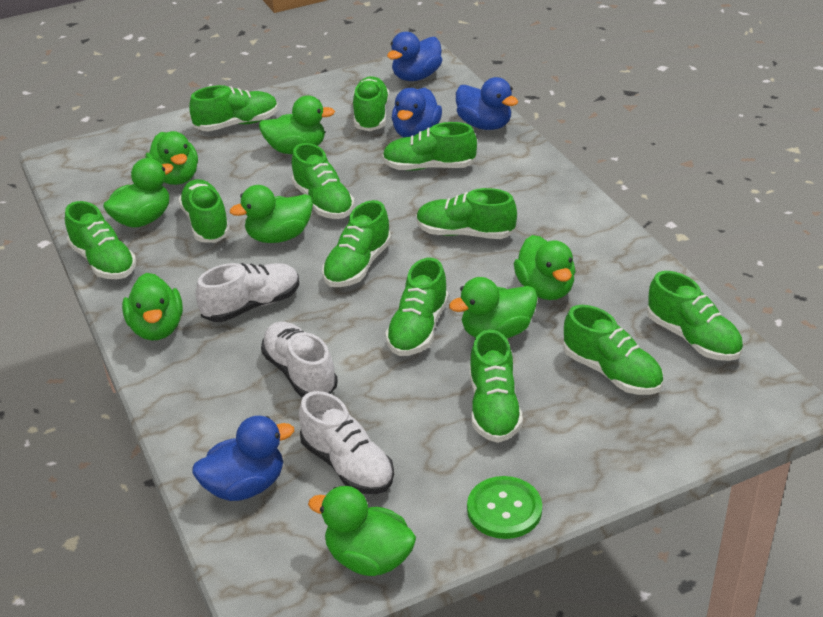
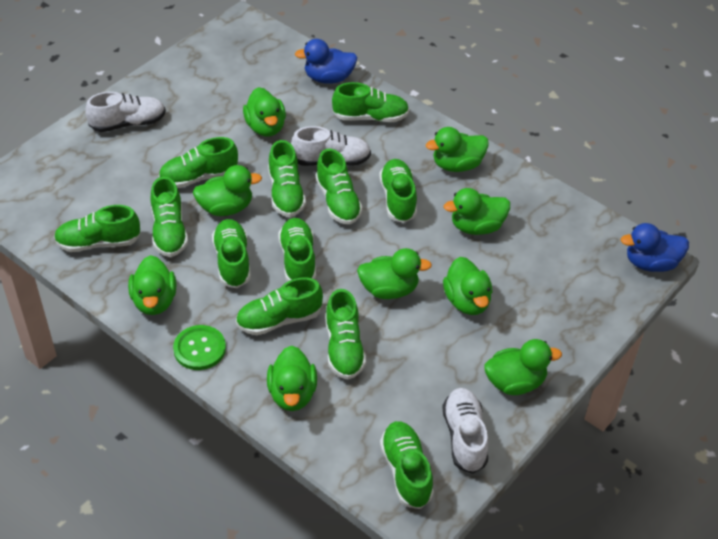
blue duck: [192,416,294,501] [387,32,442,81] [392,88,442,138] [456,77,518,130] = 4 -> [295,39,357,84] [621,223,689,272] = 2
green duck: [103,158,174,228] [122,273,183,341] [145,131,198,185] [230,185,313,243] [259,96,335,154] [308,486,416,576] [449,277,538,339] [514,235,575,300] = 8 -> [128,255,176,315] [193,165,262,216] [243,87,286,137] [267,346,317,411] [357,248,432,299] [426,127,489,172] [443,257,492,315] [444,188,510,235] [484,339,562,395] = 9

